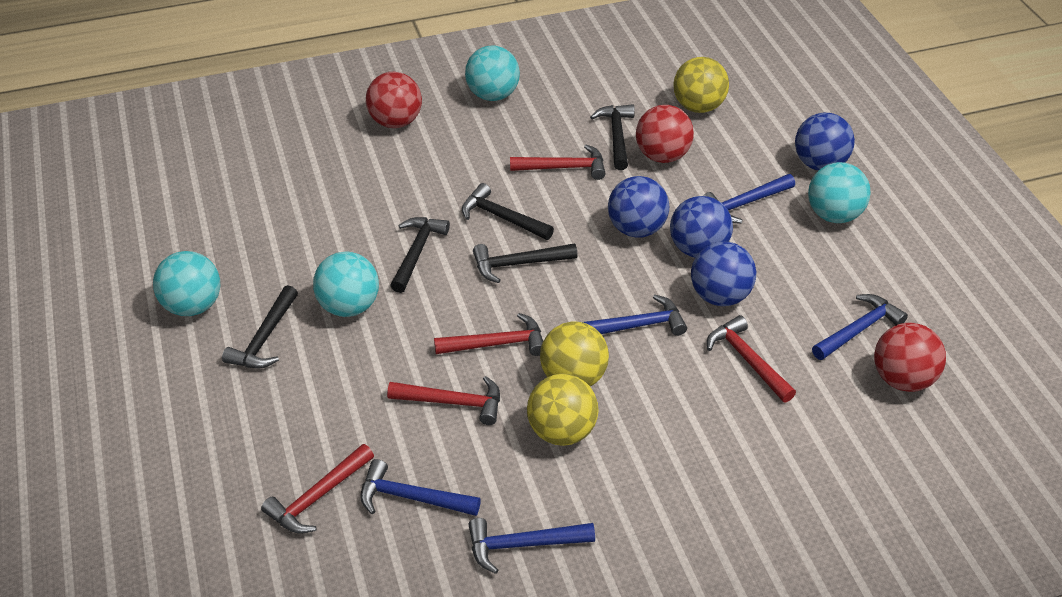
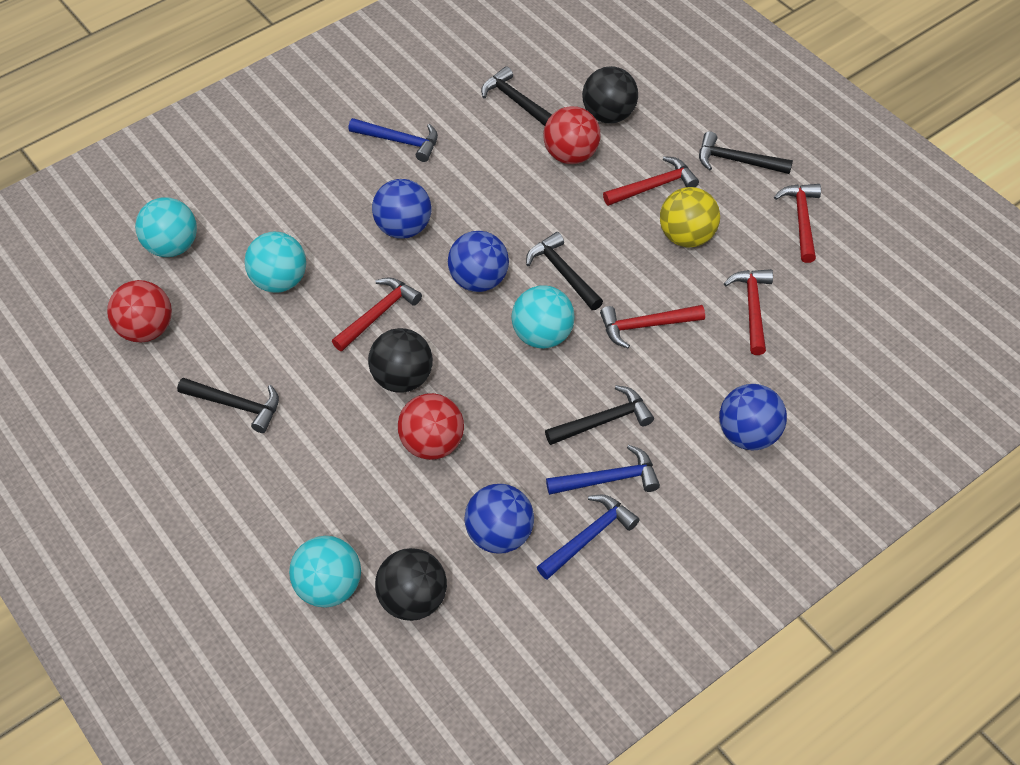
black ball: none = 0 -> [368,328,433,393] [375,548,447,621] [582,66,638,124] = 3
blue hammer: [360,459,481,516] [468,518,595,574] [583,295,687,336] [703,174,795,223] [812,294,908,360] = 5 -> [349,118,438,162] [537,495,640,580] [546,445,660,495] = 3
yellow ball: [527,374,599,446] [540,321,609,386] [673,57,729,113] = 3 -> [660,187,720,247] = 1

